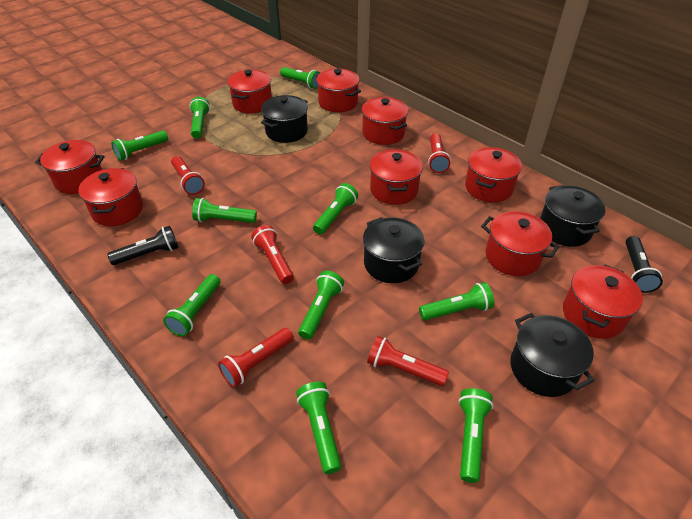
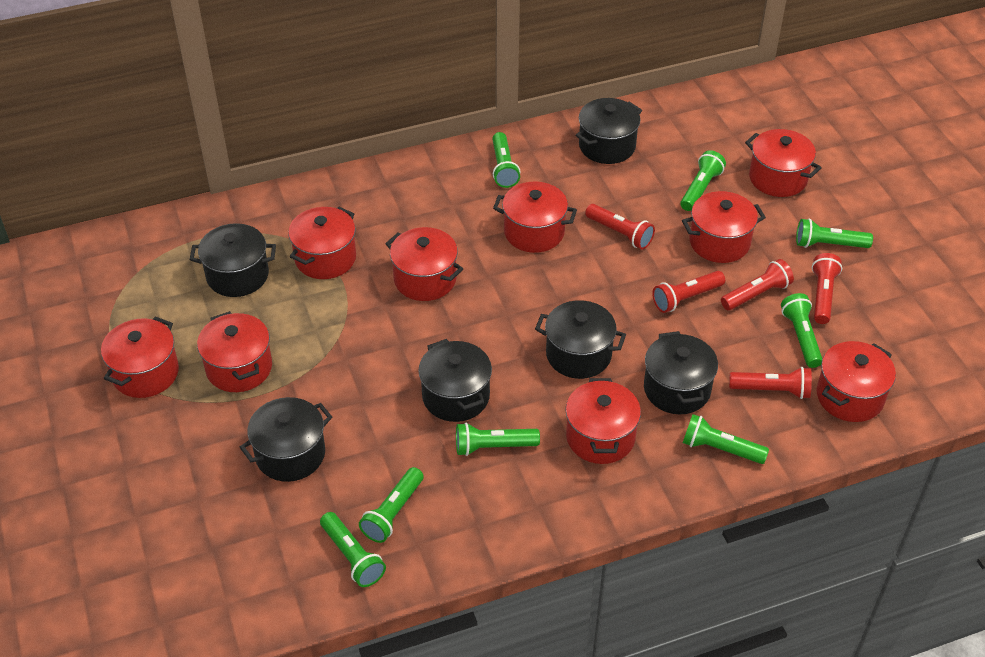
black flashlight: [107,226,179,265] [625,236,663,293] = 2 -> none = 0
black pot: [261,95,308,143] [363,217,425,283] [510,313,595,397] [540,185,605,247] = 4 -> [190,223,276,297] [239,397,332,482] [419,339,492,422] [535,300,626,379] [576,98,642,164] [644,331,718,414] = 6
green flashlight: [111,131,168,161] [163,274,221,336] [190,97,210,139] [192,198,257,223] [280,67,320,89] [296,382,341,474] [298,271,344,340] [313,183,358,235] [419,282,494,321] [458,388,493,483] = 10 -> [320,512,386,587] [359,467,424,543] [456,423,540,456] [492,132,520,188] [680,150,726,211] [683,414,769,464] [781,293,822,368] [796,219,873,248] = 8

